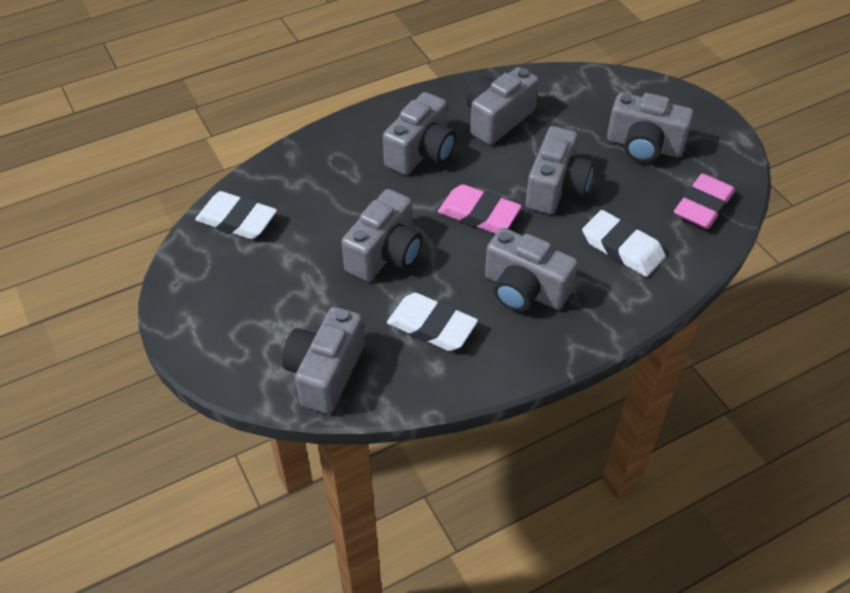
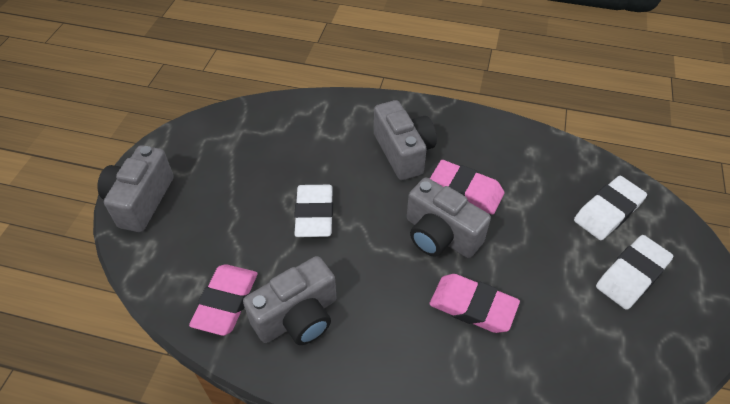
grey camera: [282,307,365,414] [342,189,422,282] [383,92,456,175] [466,67,539,145] [485,228,578,312] [526,126,594,214] [607,93,694,163] = 7 -> [97,145,174,232] [243,256,337,345] [374,100,437,180] [407,177,491,258] = 4
pink eraser: [438,184,522,234] [674,174,735,229] = 2 -> [189,264,258,336] [430,160,504,215] [430,274,520,333] = 3

